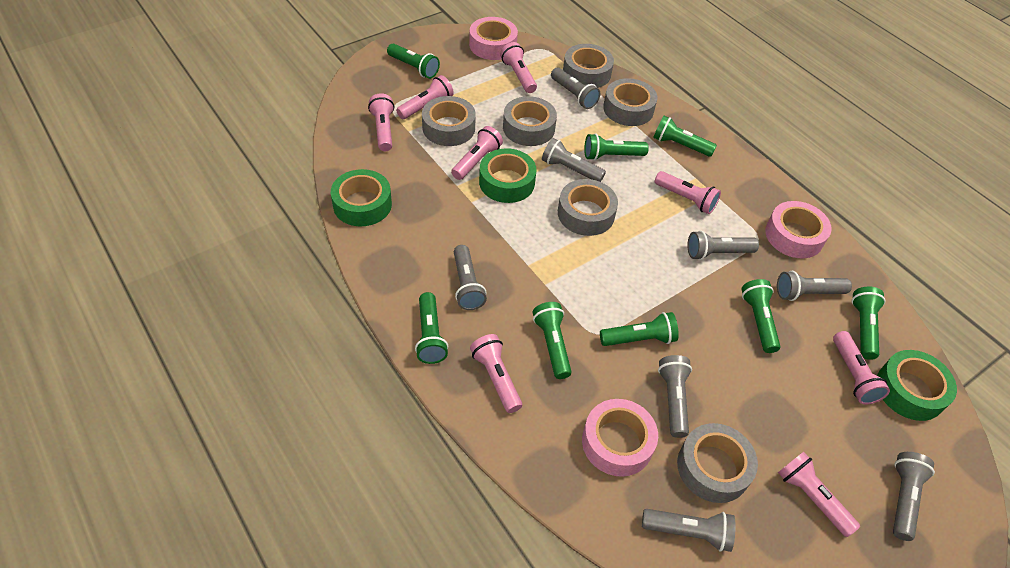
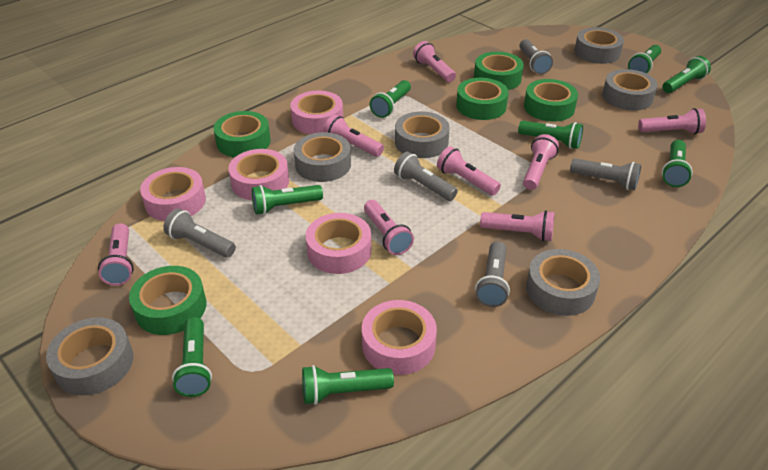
green tape: [331,169,392,226] [479,148,536,203] [877,350,957,421] = 3 -> [129,266,206,335] [214,111,271,157] [456,78,508,120] [474,52,524,90] [524,79,578,122] = 5
grey flashlight: [454,245,487,310] [542,138,606,182] [551,67,600,109] [642,509,736,552] [658,355,692,438] [688,231,759,260] [777,271,852,301] [893,452,935,541] = 8 -> [163,209,236,258] [394,152,458,201] [475,241,510,307] [519,39,553,74] [570,158,641,190] = 5
pink tape: [469,17,518,60] [582,399,658,477] [765,201,831,258] = 3 -> [140,167,206,221] [228,149,289,200] [290,90,343,134] [306,213,371,274] [362,300,437,375] = 5

